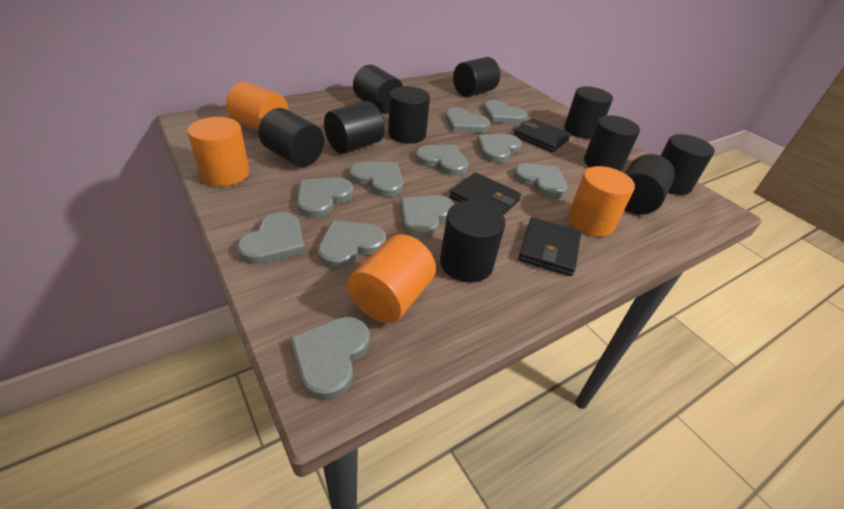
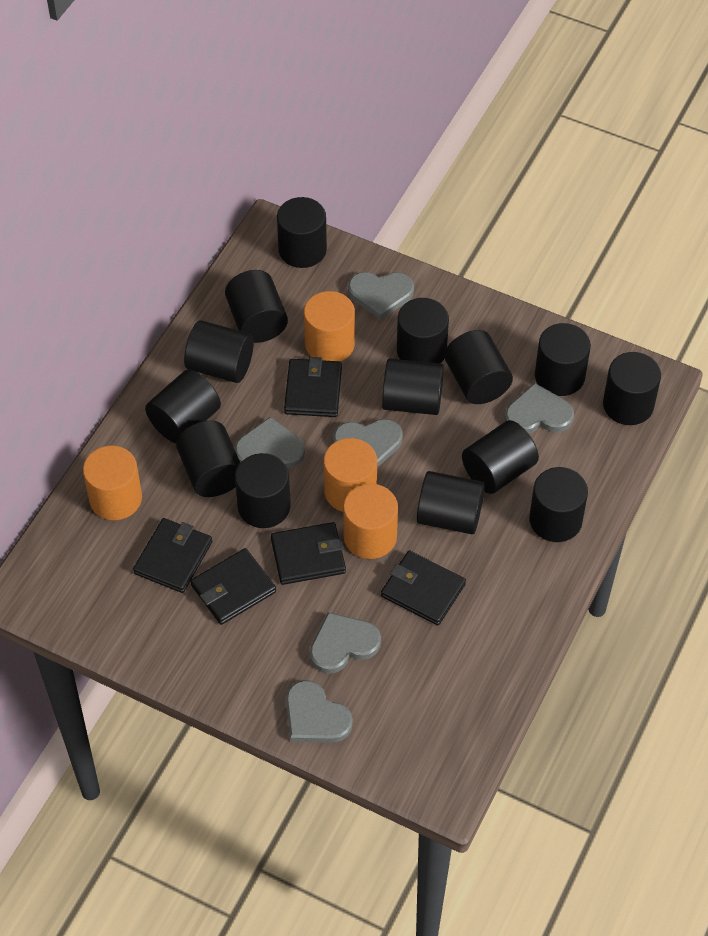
black cylinder: [259,108,324,167] [324,101,385,154] [353,65,403,113] [388,86,430,143] [440,201,506,283] [453,57,500,97] [564,87,613,139] [584,115,640,171] [625,154,675,215] [661,134,715,195] = 10 -> [145,369,221,443] [176,421,240,497] [184,320,254,383] [225,270,288,343] [235,453,291,528] [277,197,327,268] [382,359,444,415] [397,298,449,363] [417,471,485,534] [444,330,513,404] [462,420,539,494] [529,467,588,542] [535,323,591,396] [603,352,661,425] = 14
black wallet: [449,172,521,215] [513,118,571,152] [518,217,581,276] = 3 -> [133,518,212,593] [190,548,276,625] [271,522,346,585] [284,357,342,417] [381,550,466,625] = 5
grey heart: [237,212,305,264] [290,317,370,400] [297,177,354,218] [318,220,386,269] [349,161,403,197] [400,195,454,238] [415,145,469,176] [445,107,490,133] [477,134,522,163] [483,100,527,124] [514,163,567,199] = 11 -> [235,417,305,468] [286,680,353,743] [310,612,381,674] [333,419,403,468] [348,272,414,320] [505,383,574,434] = 6

